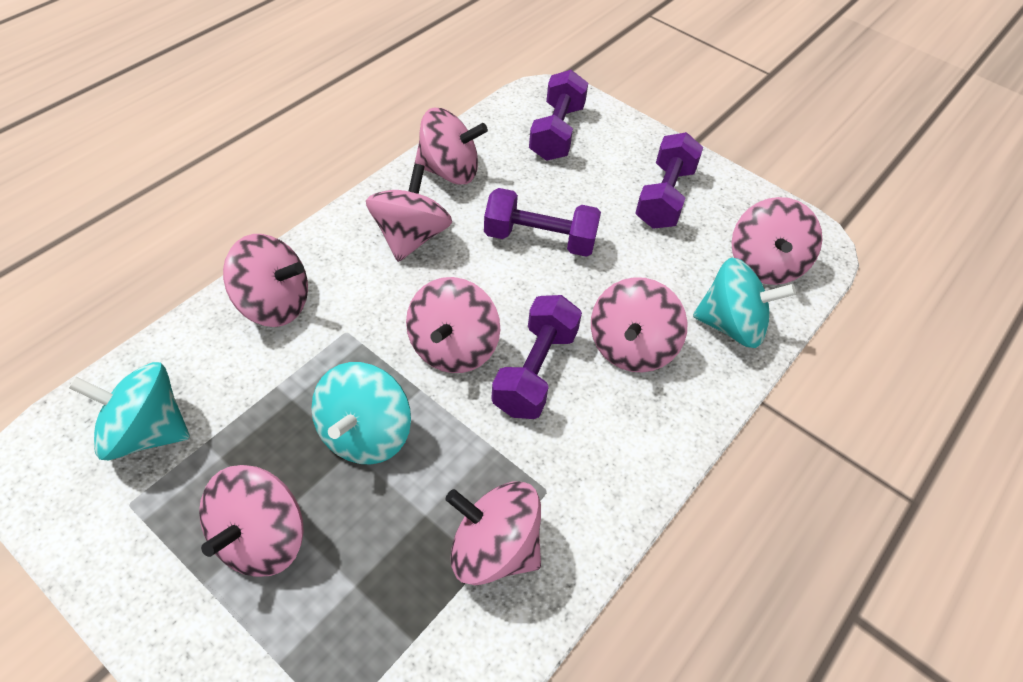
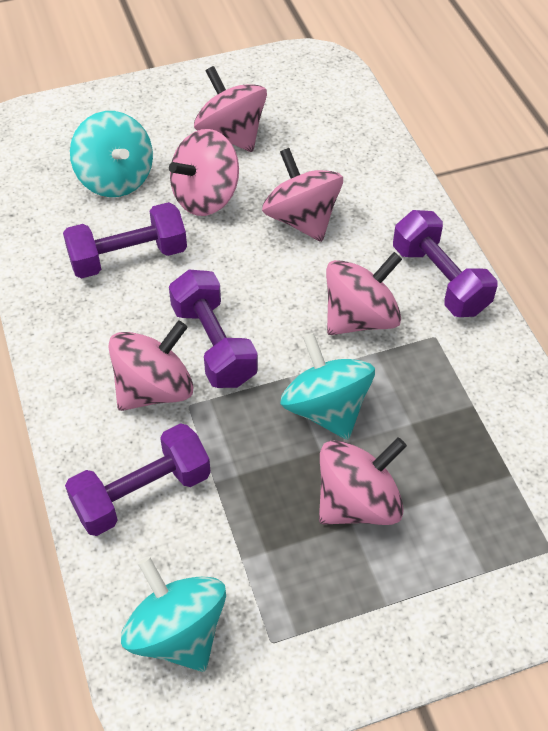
pink spinning top: [199,465,304,577] [223,234,308,327] [366,164,452,262] [406,277,500,373] [415,108,488,185] [445,481,541,585] [591,277,688,372] [732,197,822,285] = 8 -> [108,320,193,411] [169,129,239,216] [194,66,267,152] [262,148,343,242] [319,437,407,525] [326,252,402,335] = 6

